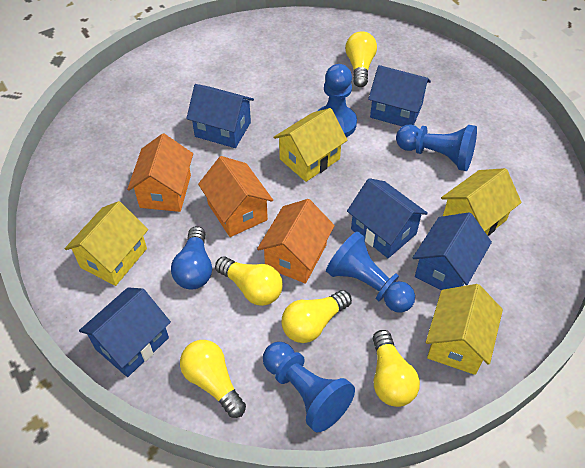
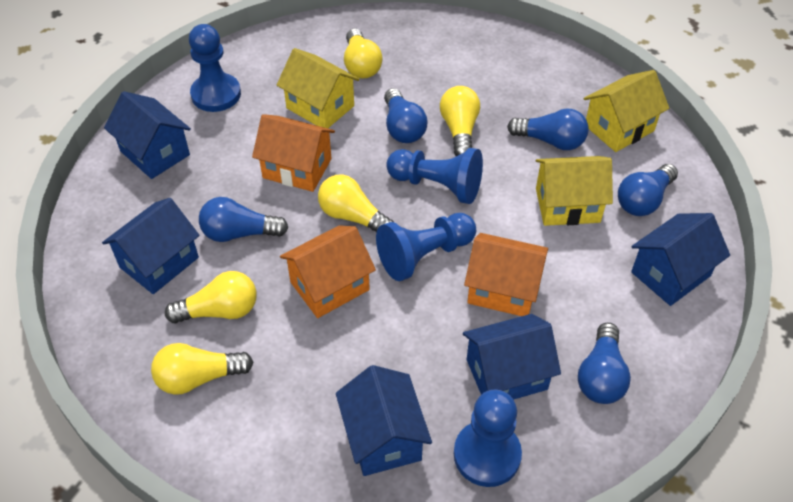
blue light bulb: [171,226,212,289] = 1 -> [199,197,288,242] [384,88,428,143] [507,108,589,150] [578,323,631,404] [618,164,678,216] = 5
yellow house: [65,201,148,286] [273,108,348,182] [426,284,503,375] [441,168,522,236] = 4 -> [277,48,360,128] [536,156,613,226] [584,70,669,152] = 3

